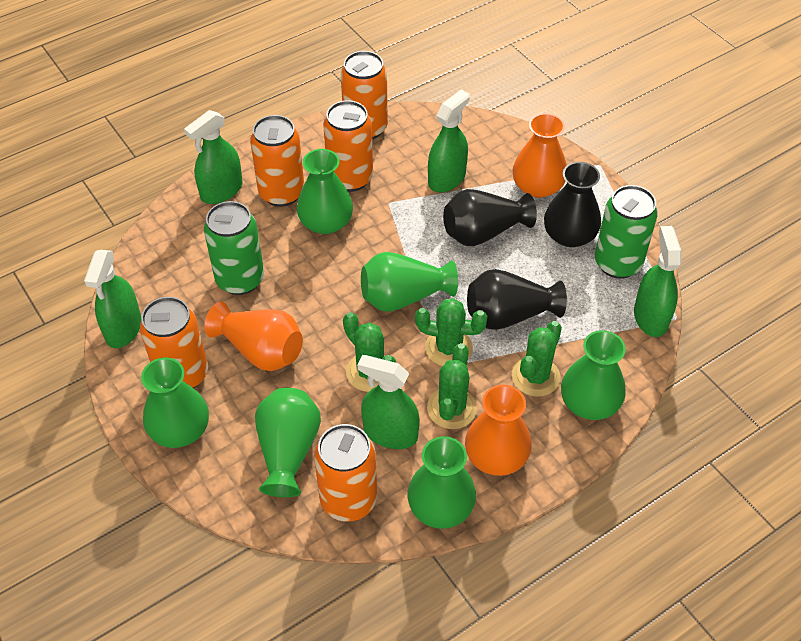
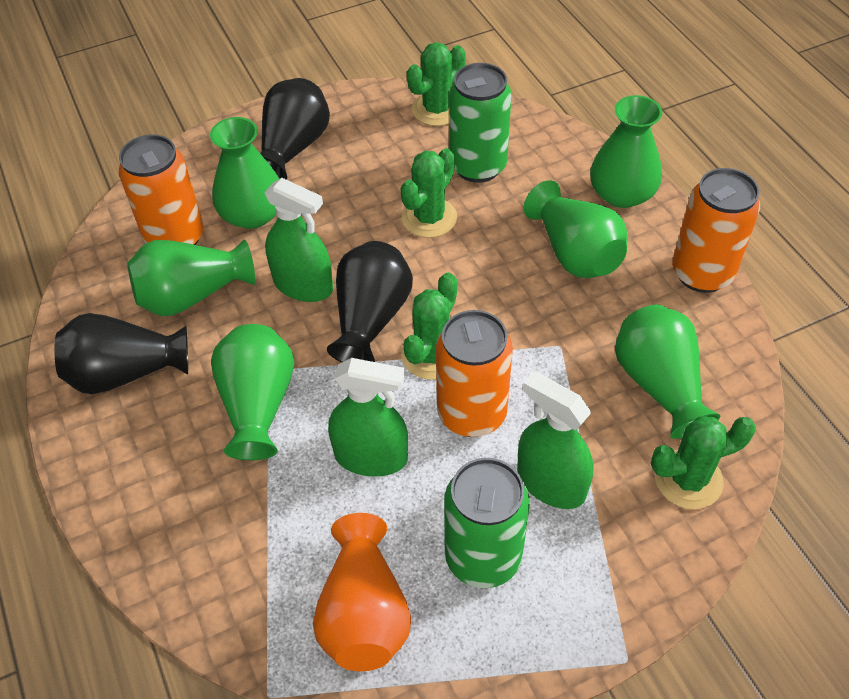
green spray bottle: [84,250,141,348] [184,110,243,204] [357,355,420,449] [428,90,470,193] [634,226,681,337] = 5 -> [264,178,333,302] [328,358,408,477] [517,372,594,509] = 3
orange can: [140,297,208,388] [250,115,304,207] [314,424,377,521] [323,100,373,192] [341,51,388,140] = 5 -> [119,134,204,245] [436,310,513,437] [672,168,760,293] = 3
orange vase: [205,302,303,371] [465,385,532,476] [512,113,567,198] = 3 -> [313,513,411,671] = 1

